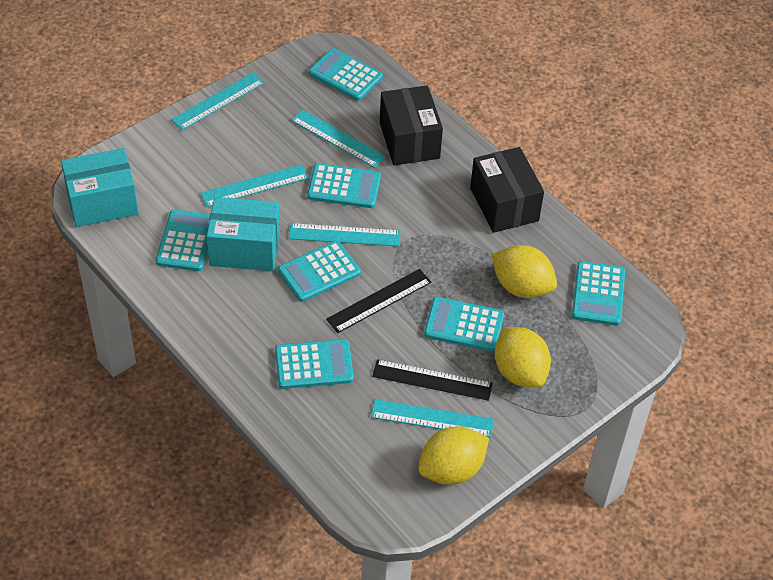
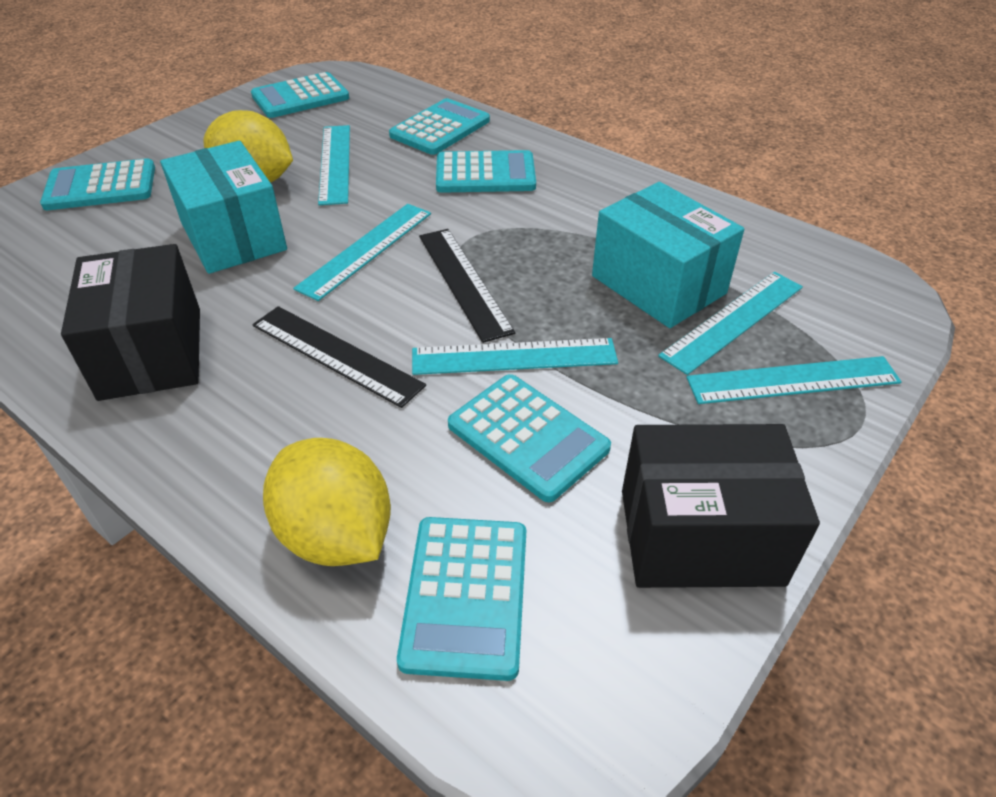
turquoise calculator: [155,210,210,271] [275,339,354,389] [278,241,361,302] [307,163,381,208] [309,48,383,101] [424,297,504,352] [572,261,625,326] = 7 -> [40,158,155,210] [251,72,349,118] [389,98,490,155] [397,517,526,681] [436,150,536,193] [448,374,611,502] = 6
yellow lemon: [418,426,489,485] [491,245,557,298] [495,327,551,388] = 3 -> [203,110,293,183] [263,438,391,566] = 2

